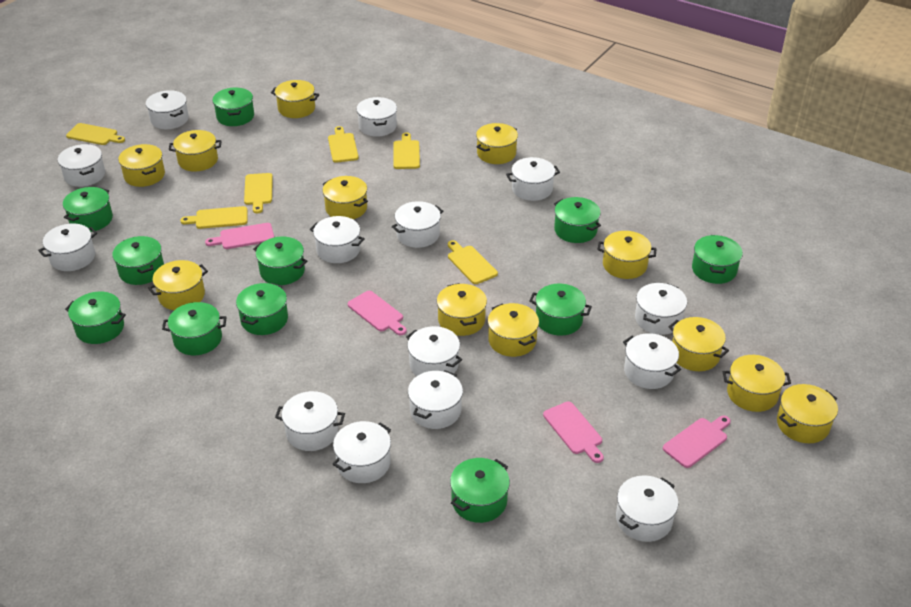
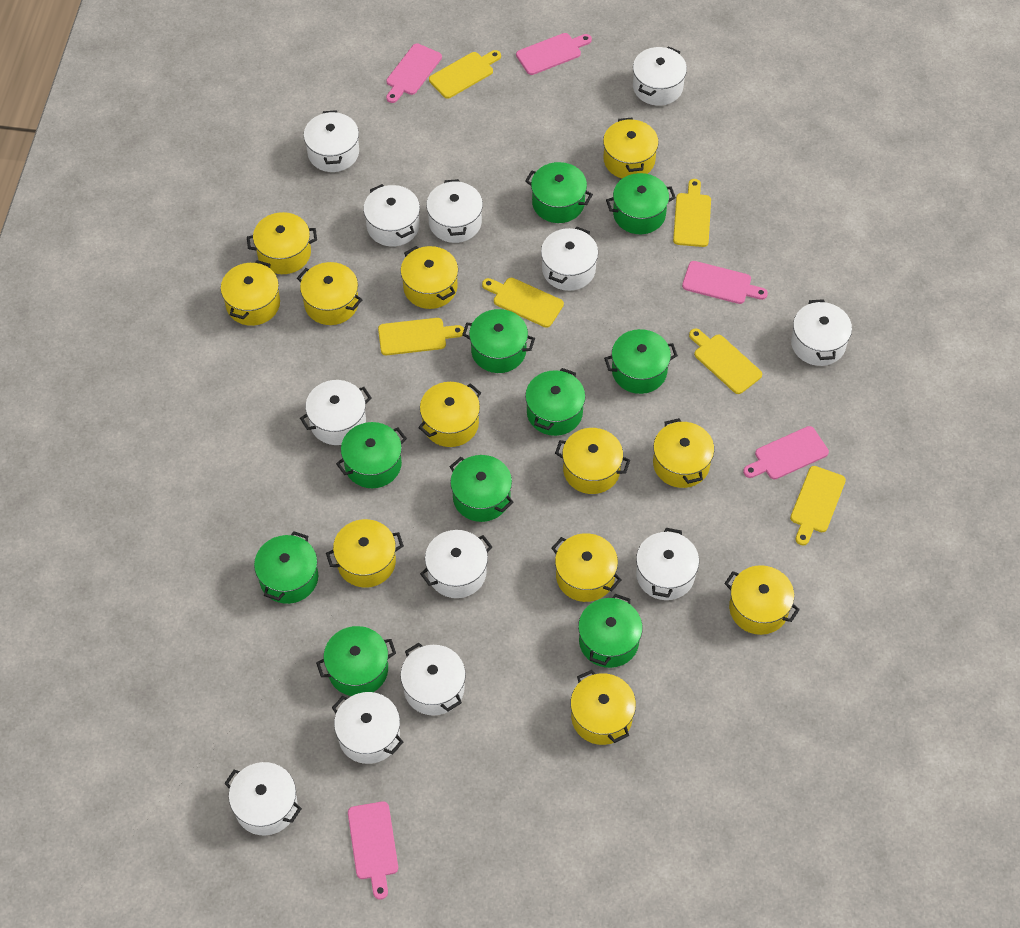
green pot: [63,187,113,232] [65,292,126,344] [113,236,164,285] [162,302,226,355] [212,88,254,126] [236,283,288,335] [253,237,308,285] [450,458,510,523] [529,284,592,336] [554,197,601,243] [692,235,743,284] = 11 -> [254,531,318,604] [316,626,396,696] [336,422,407,488] [449,455,514,522] [462,309,535,373] [525,162,593,223] [525,368,585,436] [578,594,643,668] [604,329,678,394] [606,173,676,234] = 10
pink cutting board: [205,223,274,249] [348,291,407,335] [543,401,604,463] [663,416,731,468] = 4 -> [348,801,398,899] [386,43,442,103] [516,33,592,75] [682,261,768,304] [743,426,829,479] = 5
white pot: [38,224,97,271] [58,144,105,187] [146,90,189,129] [275,391,345,451] [310,216,365,263] [333,421,391,483] [356,97,397,137] [392,201,443,248] [406,326,462,376] [408,370,463,429] [506,157,560,201] [616,475,678,542] [623,333,681,389] [635,283,687,335] = 14 -> [224,762,302,835] [300,380,372,445] [304,110,359,172] [332,692,403,764] [363,184,420,247] [400,643,466,716] [420,530,492,598] [426,179,483,243] [541,227,598,291] [633,47,687,106] [636,528,699,600] [791,299,852,366] = 12

